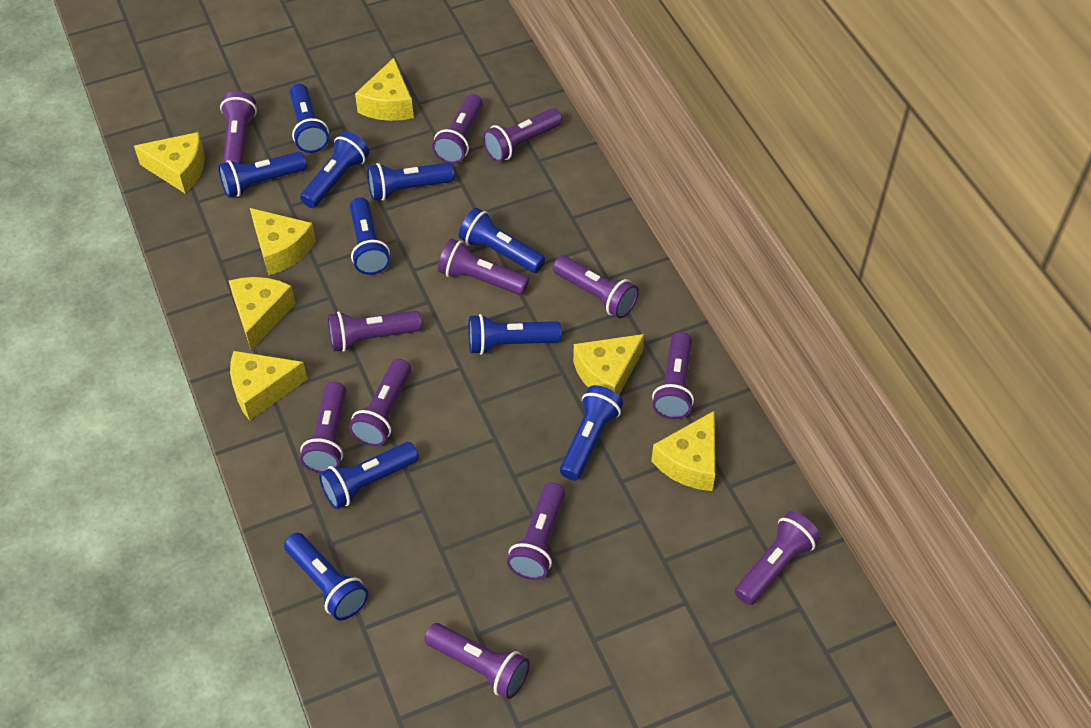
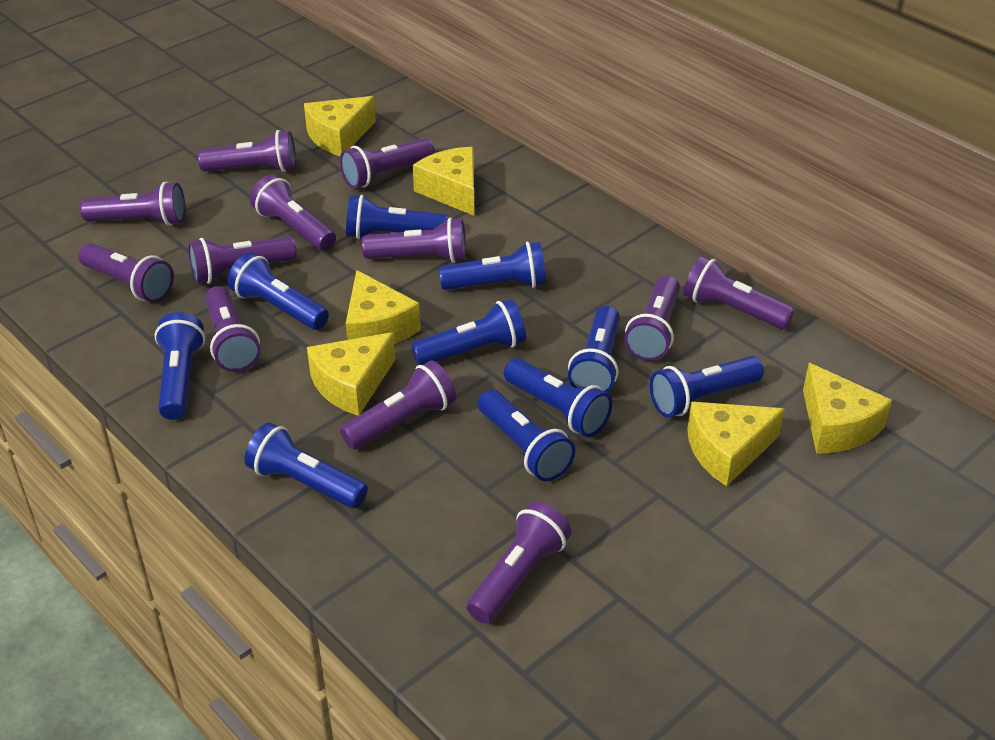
yellow cheese: [134,132,205,194] [229,277,295,351] [230,351,307,421] [250,208,316,275] [355,58,414,121] [573,334,644,395] [651,411,715,491] = 7 -> [304,96,376,156] [307,332,396,416] [346,270,421,344] [413,147,475,216] [687,402,785,486] [803,363,892,454] = 6

